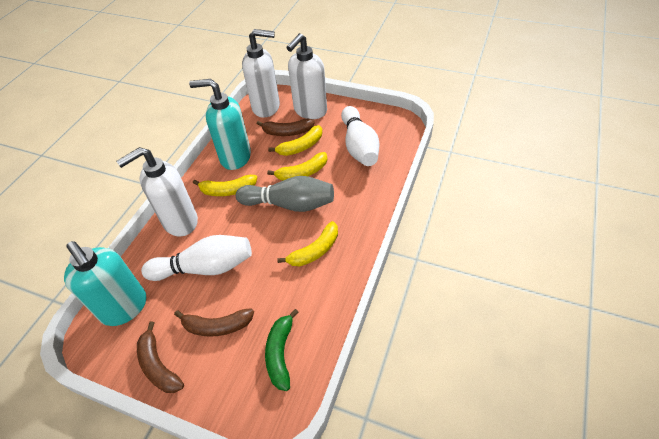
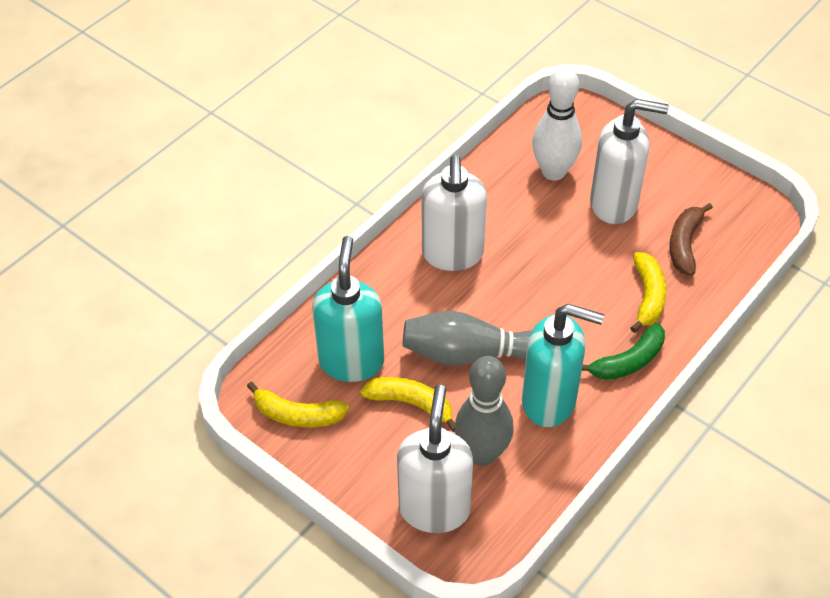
brown banana: [137,322,184,393] [174,308,254,337] [257,119,315,136] = 3 -> [669,203,713,276] = 1
grey bowling pin: [236,176,334,212] = 1 -> [403,311,532,366] [455,356,514,466] = 2
white bowling pin: [141,235,252,281] [341,106,379,166] = 2 -> [532,67,582,181] = 1
yellow banana: [193,175,257,196] [267,152,327,181] [268,125,322,156] [277,221,338,266] = 4 -> [247,382,349,427] [360,377,455,432] [630,252,666,333] = 3

